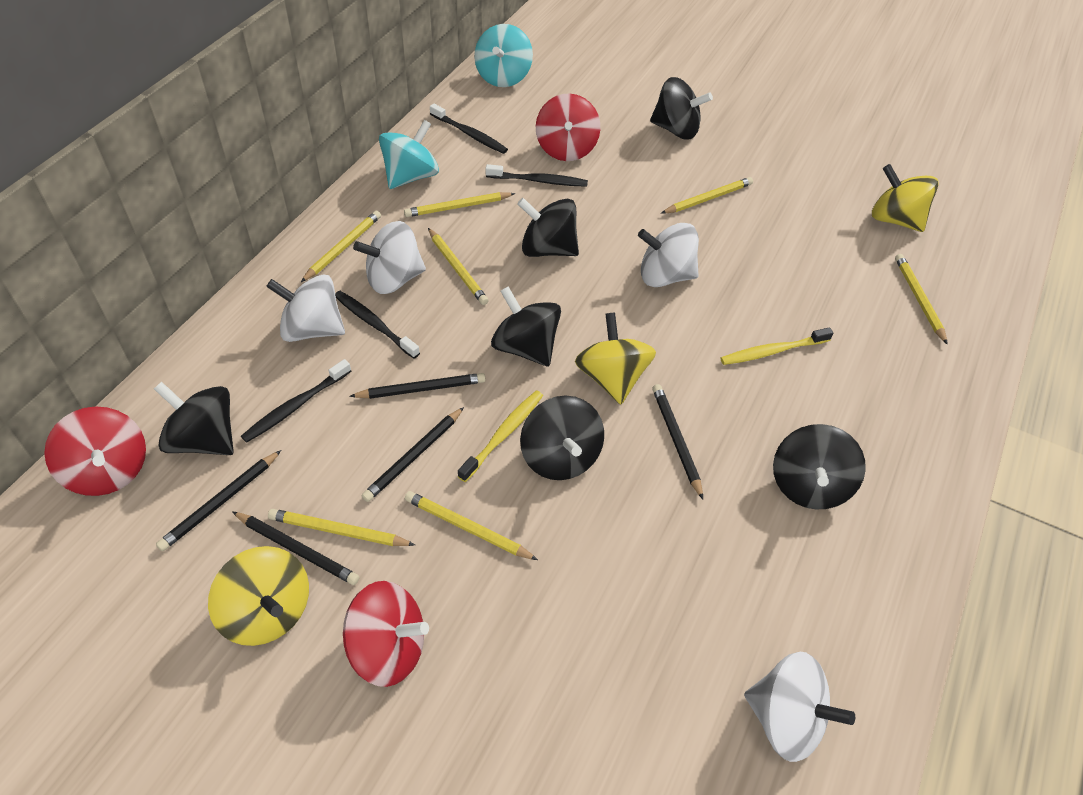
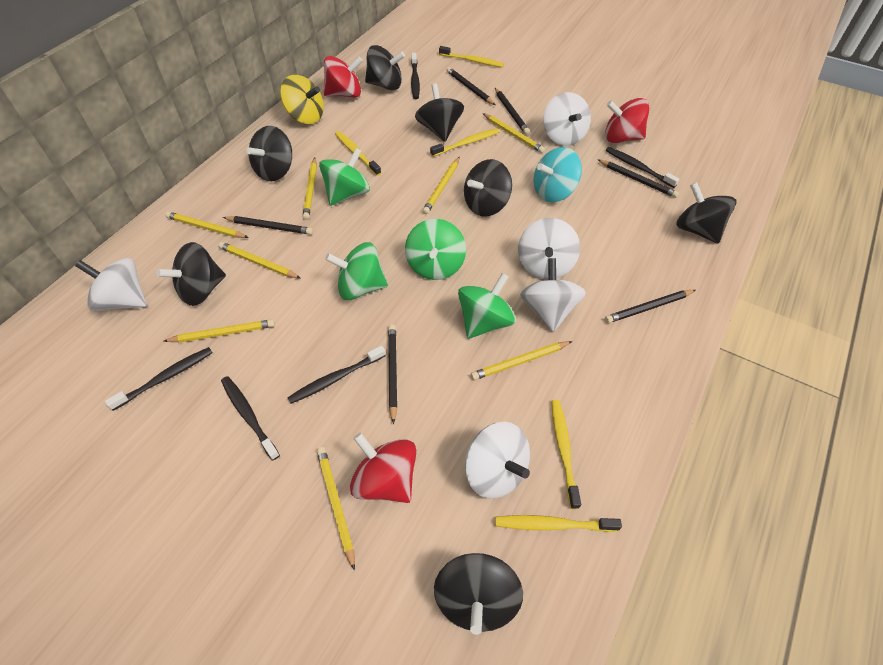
black pencil: [156,450,281,551] [232,511,359,585] [349,373,486,399] [362,407,464,502] [652,384,703,499] = 5 -> [223,216,313,235] [388,325,397,424] [447,67,495,105] [495,88,530,135] [598,160,679,198] [605,290,696,323] = 6
black spinning top: [154,382,234,455] [491,286,561,366] [517,198,579,257] [520,395,604,480] [650,77,713,140] [773,424,866,509] = 6 -> [156,242,226,306] [247,126,292,181] [365,45,405,90] [415,83,464,142] [434,553,523,635] [464,159,512,217] [676,182,736,244] = 7
black toothbrush: [241,359,351,443] [335,291,420,359] [430,104,508,154] [486,164,588,187] = 4 -> [105,347,213,411] [221,376,280,460] [287,345,386,404] [411,53,420,99] [606,147,679,188] = 5
green spinning top: none = 0 -> [319,148,370,206] [325,242,388,300] [405,219,466,280] [458,273,516,339] = 4
turquoise spinning top: [379,120,439,189] [474,24,533,87] = 2 -> [533,147,582,202] = 1
white spinning top: [266,275,345,342] [353,221,426,294] [638,223,699,287] [744,652,855,762] = 4 -> [75,258,147,312] [465,422,530,499] [518,218,580,279] [520,258,586,332] [543,92,591,146] = 5
yellow pencil: [268,509,415,546] [301,211,381,282] [404,192,515,217] [405,491,538,560] [428,228,489,305] [661,177,753,214] [895,254,948,345] = 7 -> [164,319,275,342] [165,211,249,238] [218,242,301,279] [303,158,317,220] [317,447,355,571] [422,157,460,214] [471,341,572,380] [482,113,545,153] = 8
yellow spinning top: [208,546,309,646] [575,312,656,404] [872,164,939,232] = 3 -> [280,75,324,124] = 1
yellow toothbrush: [458,390,543,482] [720,327,833,365] = 2 -> [335,131,381,176] [430,128,500,157] [439,46,504,67] [495,515,622,532] [551,400,581,509] = 5

